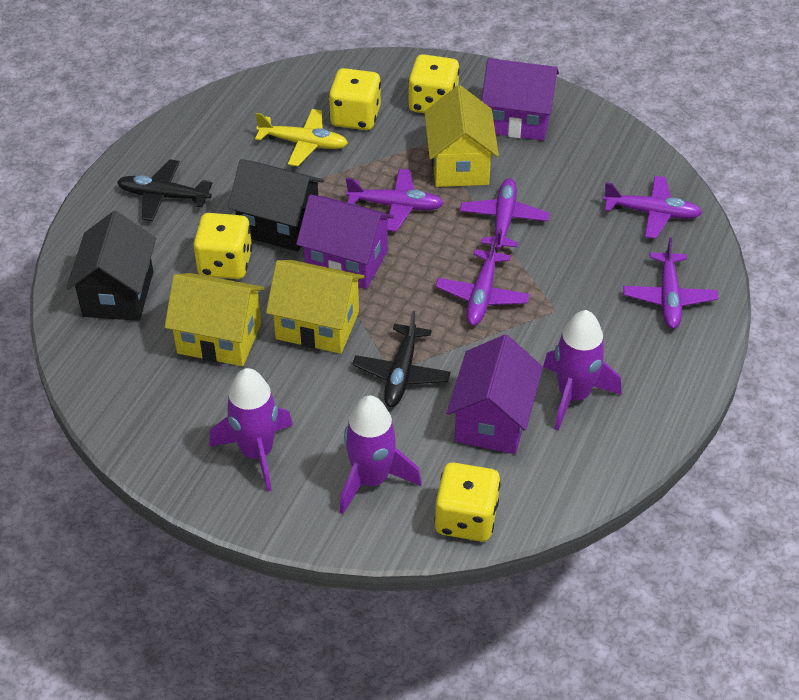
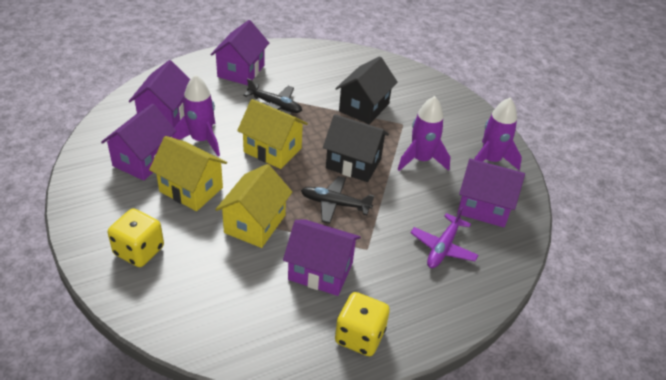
purple house: [296,195,394,289] [447,335,543,454] [481,58,559,141] = 3 -> [101,104,176,181] [129,60,190,127] [210,20,269,85] [283,219,361,296] [457,159,525,227] = 5
purple plane: [346,169,444,232] [435,236,530,326] [460,178,550,250] [603,176,703,239] [623,237,718,329] = 5 -> [410,207,478,268] = 1
yellow dice: [193,213,252,279] [329,68,381,130] [408,54,460,113] [434,462,501,542] = 4 -> [108,208,164,267] [335,292,390,356] = 2
yellow plane: [255,109,348,166] = 1 -> none = 0

